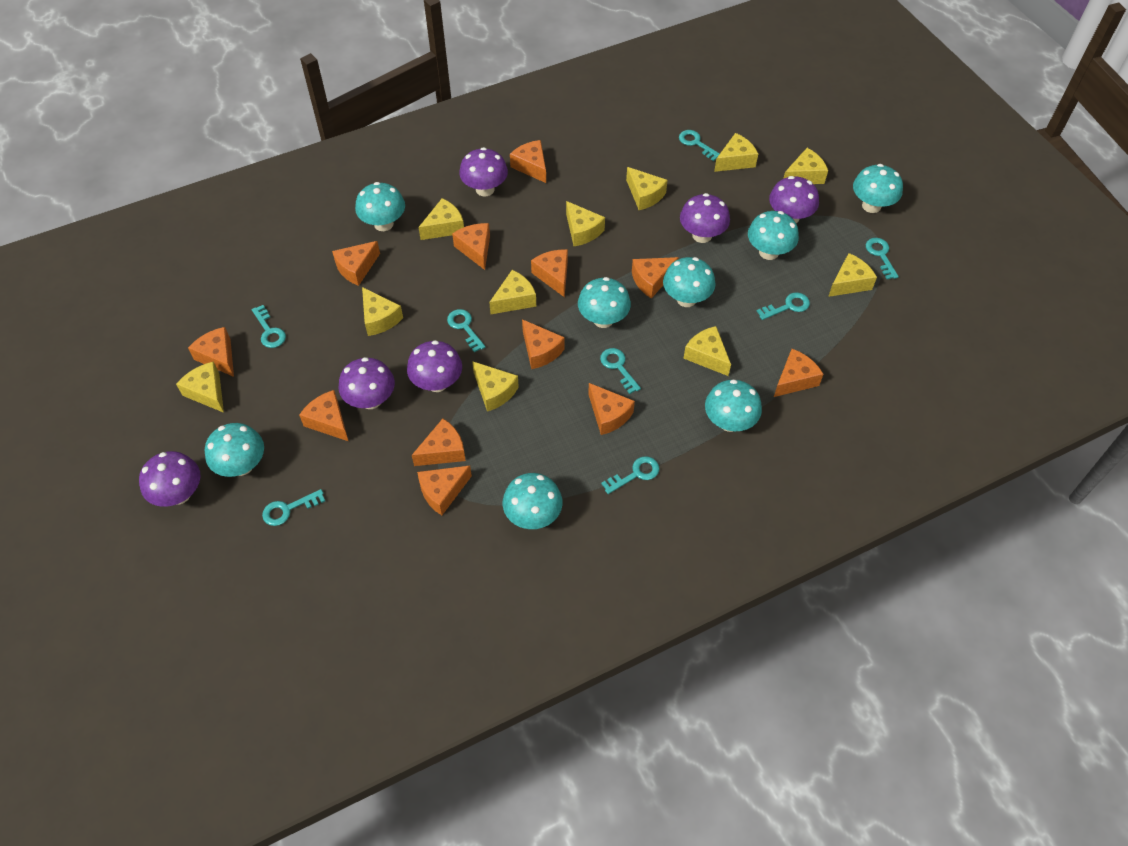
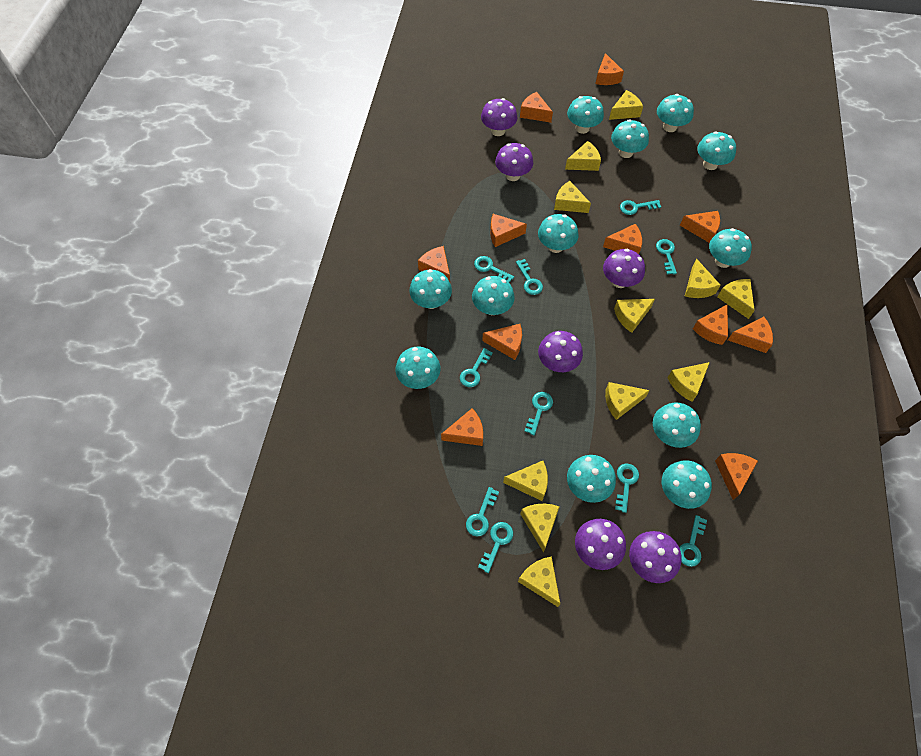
orange cheese: [188,327,234,377] [299,390,348,441] [332,241,380,286] [412,419,466,466] [417,465,472,515] [452,223,490,270] [510,140,546,183] [522,319,565,369] [531,250,568,297] [588,383,635,435] [632,257,679,299] [774,349,823,397] = 12 -> [418,246,450,282] [441,408,483,446] [482,324,522,360] [490,214,527,247] [520,92,553,123] [595,53,624,85] [603,224,642,254] [680,211,720,243] [693,304,728,345] [715,453,758,500] [728,317,773,353] = 11
turquoise key: [252,305,286,348] [262,489,325,526] [447,309,485,352] [600,348,641,394] [601,456,660,494] [679,130,720,161] [757,292,810,320] [866,238,899,279] = 8 -> [460,348,493,387] [466,487,499,537] [474,256,514,283] [478,522,513,573] [516,259,543,295] [525,392,553,435] [615,464,639,513] [620,200,661,215] [656,239,677,275] [679,515,707,567] = 10
turquoise mushroom: [205,423,264,477] [355,182,405,231] [503,473,563,529] [578,277,631,328] [663,257,716,307] [705,379,762,432] [748,211,799,260] [853,164,903,213] = 8 -> [396,347,440,389] [409,269,452,309] [472,276,515,315] [538,214,578,253] [567,96,604,134] [567,455,616,503] [611,119,649,158] [653,403,701,448] [657,94,694,132] [662,460,712,509] [697,131,736,170] [709,228,752,268] = 12

